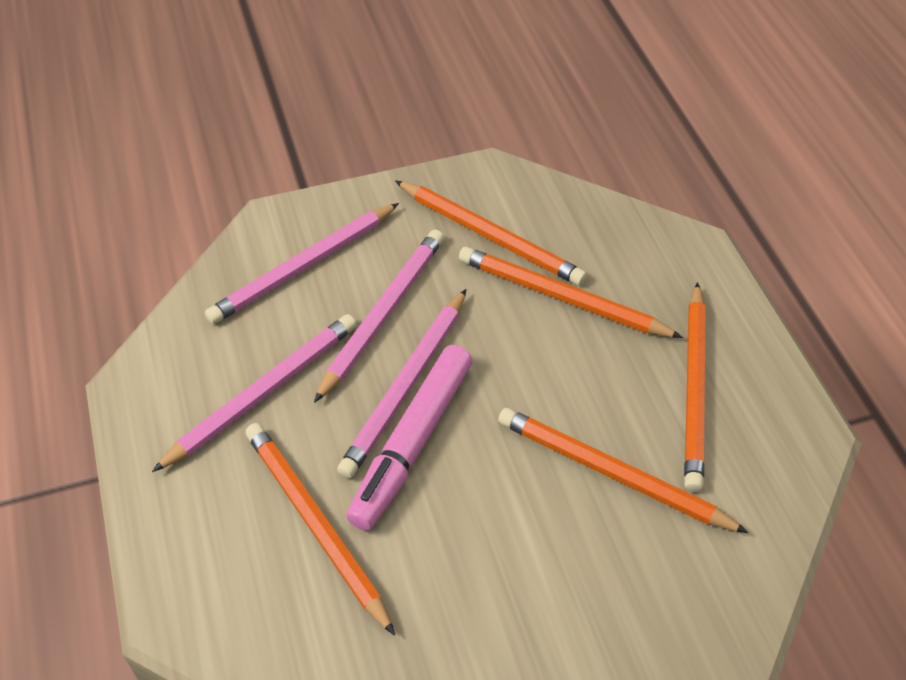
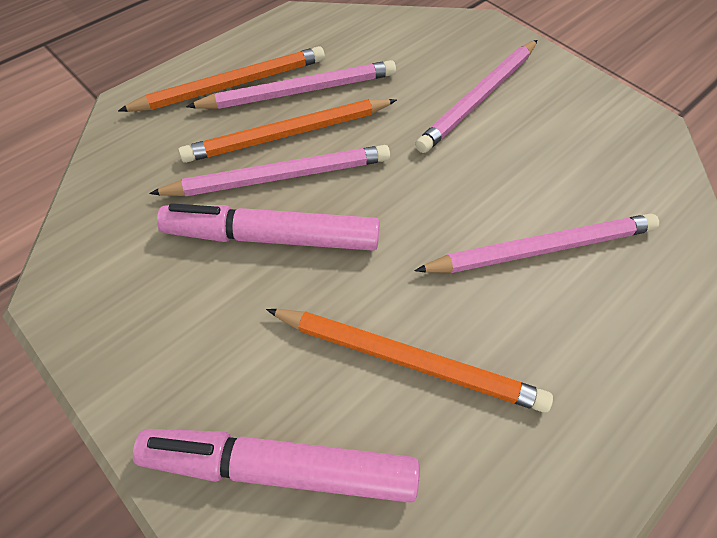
orange pencil: [245,423,395,636] [395,180,587,286] [459,247,683,338] [498,408,749,533] [684,282,706,492] = 5 -> [118,46,325,112] [178,99,397,163] [266,309,553,413] = 3
pink marker: [346,345,472,531] = 1 -> [133,429,420,503] [157,203,380,251] = 2

